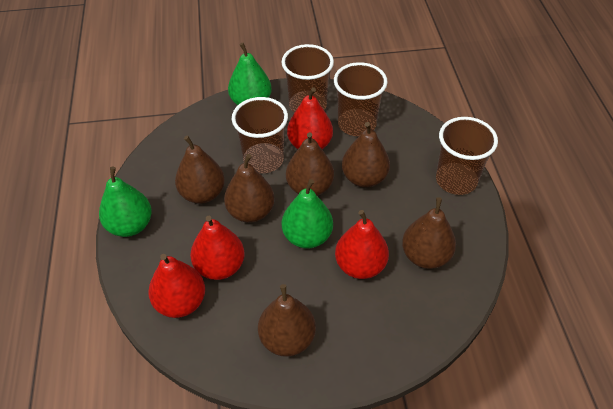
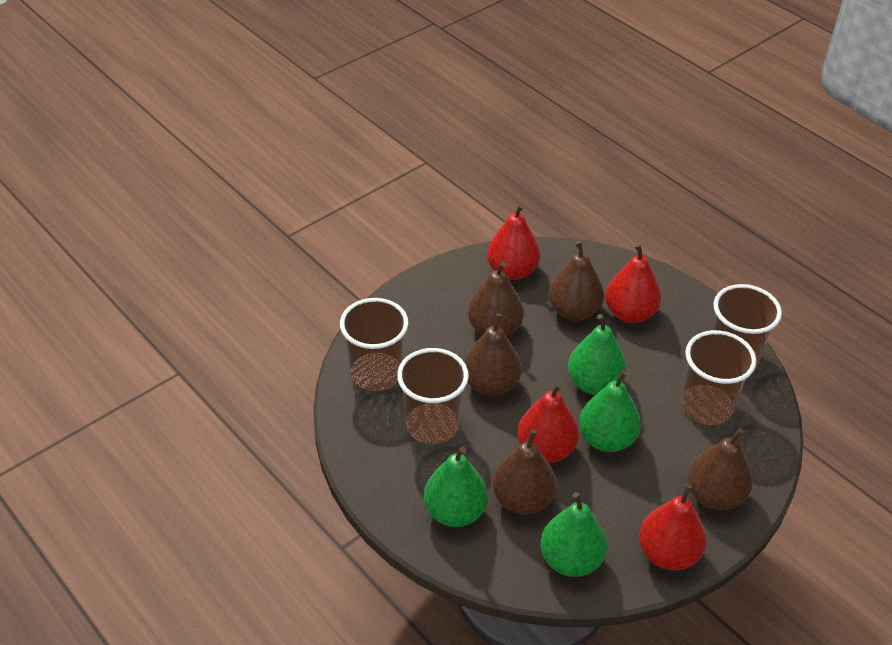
brown pear: [175,136,225,204] [224,154,275,223] [258,284,316,357] [286,132,334,196] [342,122,390,187] [402,197,456,269] = 6 -> [464,313,522,396] [468,262,524,337] [493,429,557,515] [548,241,604,321] [687,428,752,511] = 5
green pear: [99,167,152,237] [228,43,272,105] [282,179,333,249] = 3 -> [424,446,488,527] [540,492,607,577] [568,314,627,395] [579,370,641,452] = 4

